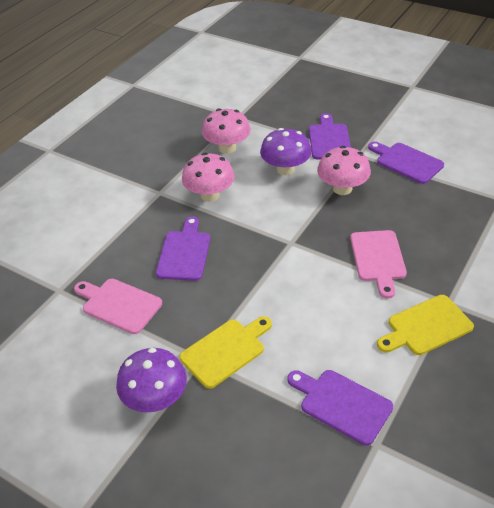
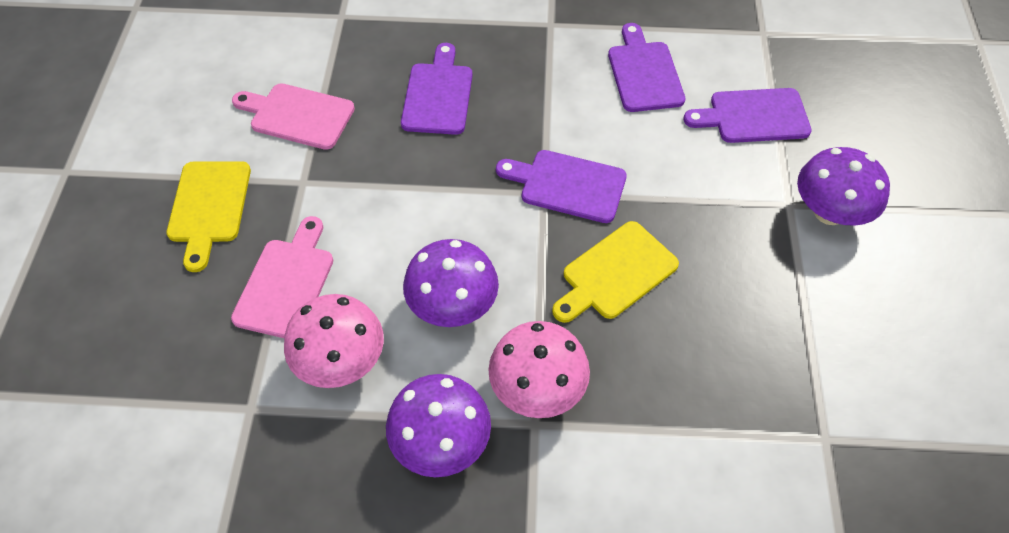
pink mushroom: [182,153,235,202] [202,109,251,154] [317,146,371,195] = 3 -> [284,294,384,388] [488,321,590,418] = 2
purple mushroom: [116,348,187,412] [260,128,312,175] = 2 -> [386,374,491,477] [403,239,499,327] [797,147,890,226] = 3

